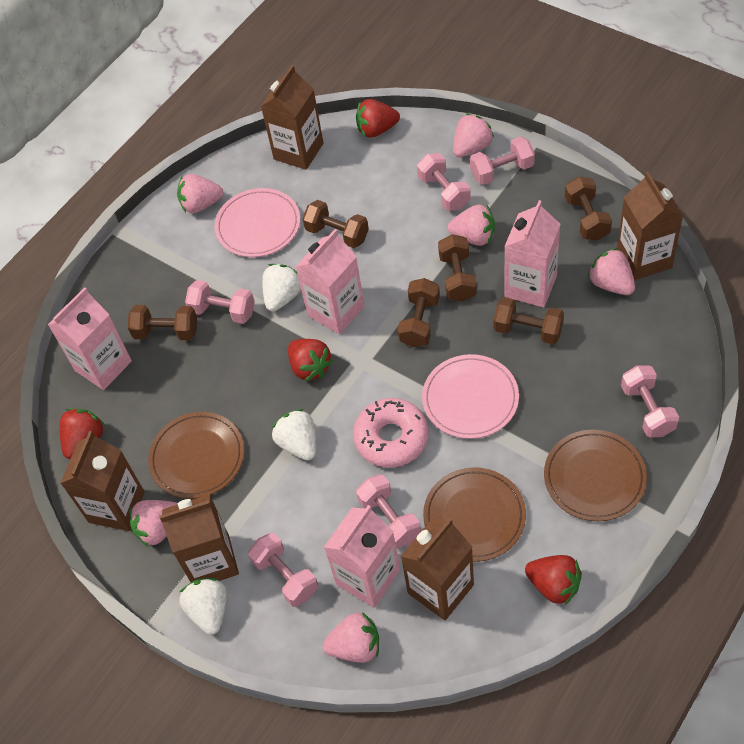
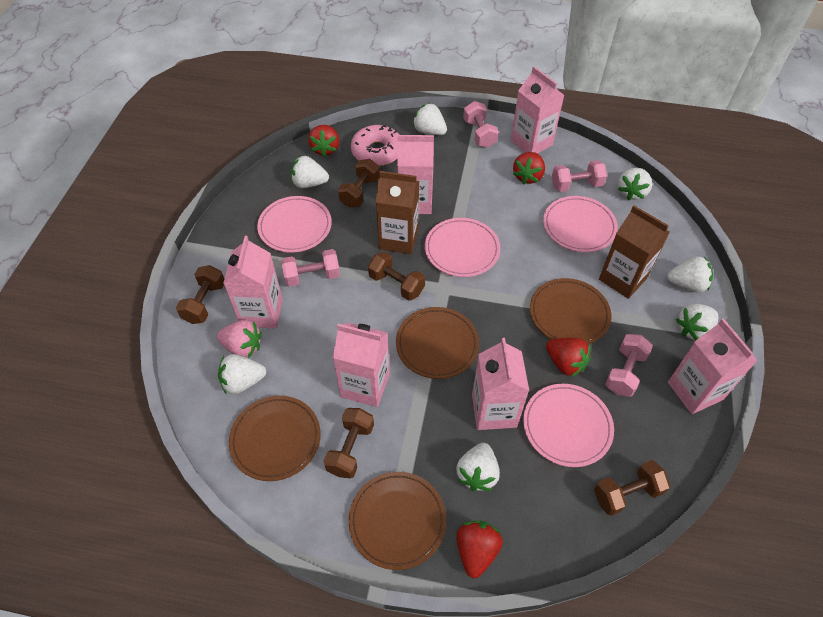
brown carton: [60,431,145,531] [159,494,239,582] [261,65,323,170] [401,518,474,620] [617,172,683,280] = 5 -> [376,171,419,254] [599,206,670,299] = 2
brown dumbbell: [128,305,197,340] [302,200,369,248] [398,278,440,347] [438,234,477,302] [493,297,564,344] [565,176,612,241] = 6 -> [176,265,224,324] [324,408,374,479] [338,159,380,208] [368,251,425,301] [594,460,670,516] = 5
brown plate: [148,412,244,499] [423,467,526,562] [544,430,647,521] = 3 -> [229,396,321,481] [349,472,446,570] [396,307,479,379] [530,278,611,344] = 4
pink carton: [48,287,132,390] [296,229,365,334] [324,505,400,608] [504,200,560,308] = 4 -> [224,236,283,329] [333,322,390,407] [397,135,434,214] [472,338,529,430] [510,67,565,154] [668,318,758,414] = 6
pink dumbbell: [185,280,255,324] [248,533,318,607] [356,474,421,549] [417,153,471,211] [470,136,535,185] [621,365,679,438] = 6 -> [281,249,340,287] [463,101,499,148] [552,160,607,192] [605,334,653,397] = 4
pink plate: [214,188,300,257] [422,354,519,439] = 2 -> [257,196,332,253] [425,218,500,277] [523,384,614,467] [543,196,618,252] = 4
pink strawberry: [129,500,178,547] [177,174,223,213] [323,612,379,663] [448,204,495,246] [453,113,494,157] [588,248,635,295] = 6 -> [217,320,262,358] = 1
white strawberry: [179,578,227,635] [262,264,301,312] [272,409,316,460] = 3 -> [218,354,266,394] [291,156,329,188] [413,103,447,135] [456,443,500,491] [618,168,652,200] [667,256,713,293] [676,304,718,340] = 7

